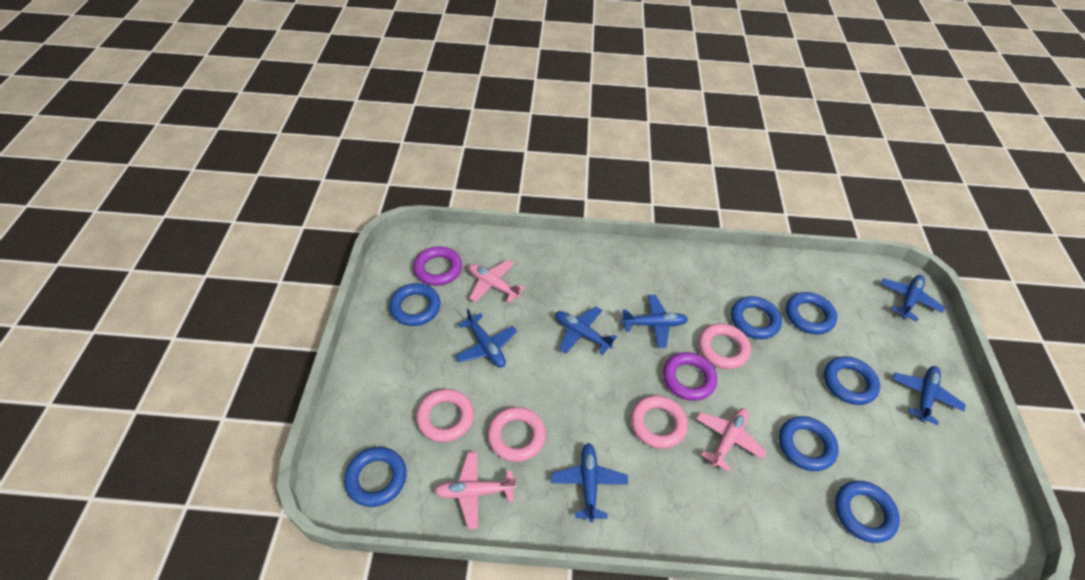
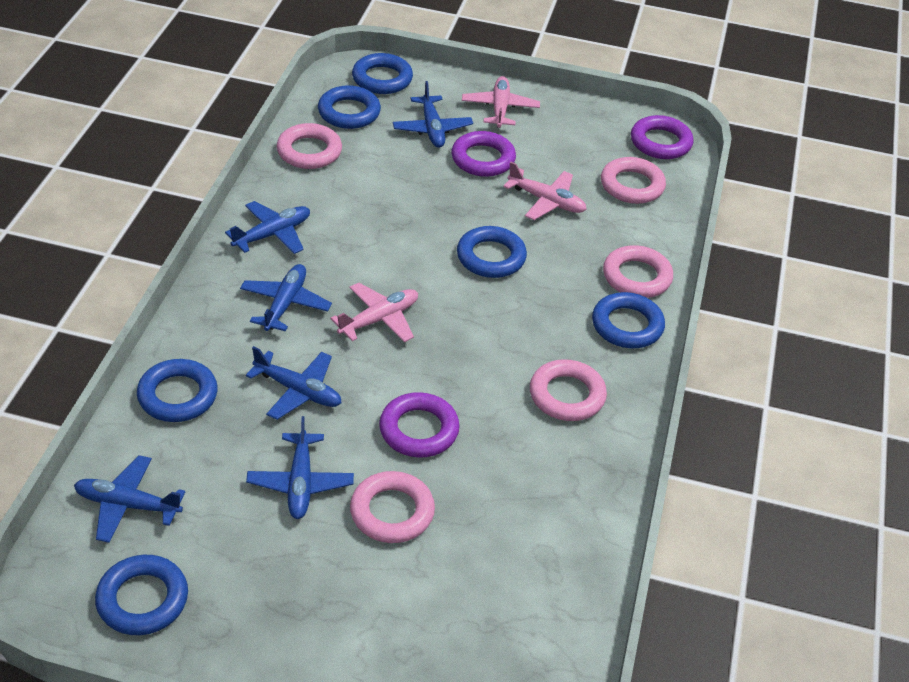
blue ring: [344,447,407,507] [389,283,440,326] [731,296,782,339] [779,416,839,471] [786,292,837,335] [824,356,880,405] [835,481,900,543] = 7 -> [95,555,188,635] [137,359,218,422] [318,85,381,129] [352,53,413,94] [457,226,527,278] [592,292,665,348] = 6
pink ring: [416,389,474,442] [488,407,546,462] [631,395,688,449] [698,323,751,369] = 4 -> [277,123,342,169] [350,471,435,543] [530,359,607,421] [601,157,666,204] [603,245,673,298] = 5
purple ring: [413,246,462,286] [663,352,717,401] = 2 -> [379,392,460,458] [451,131,516,177] [631,115,694,159] = 3

